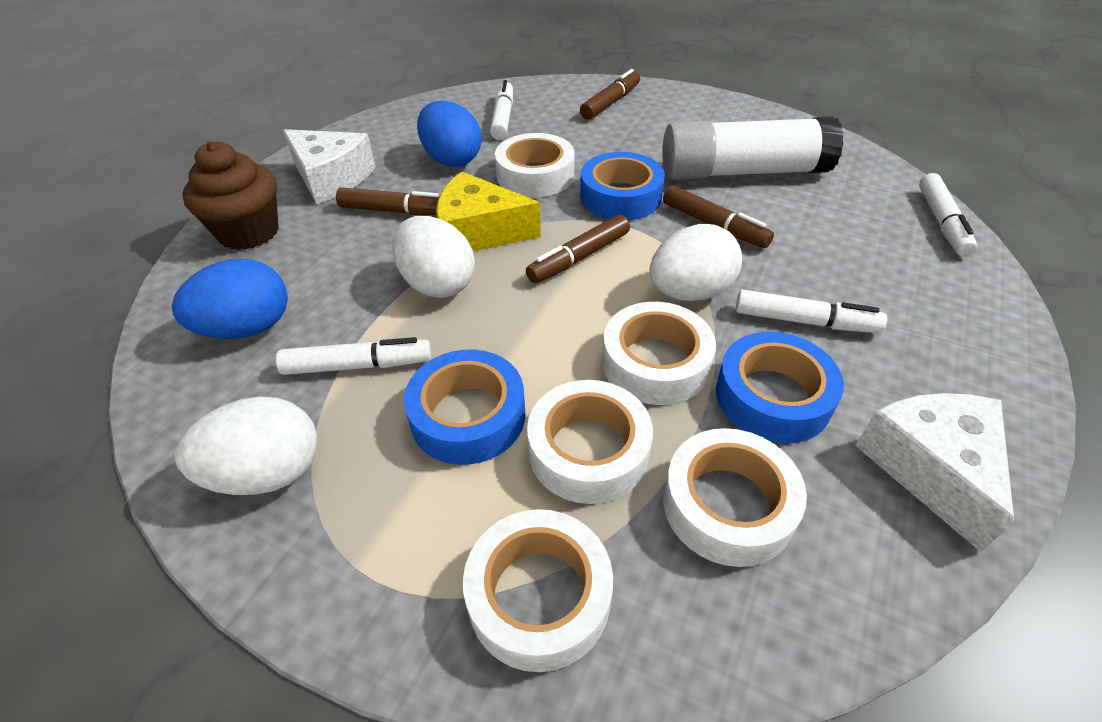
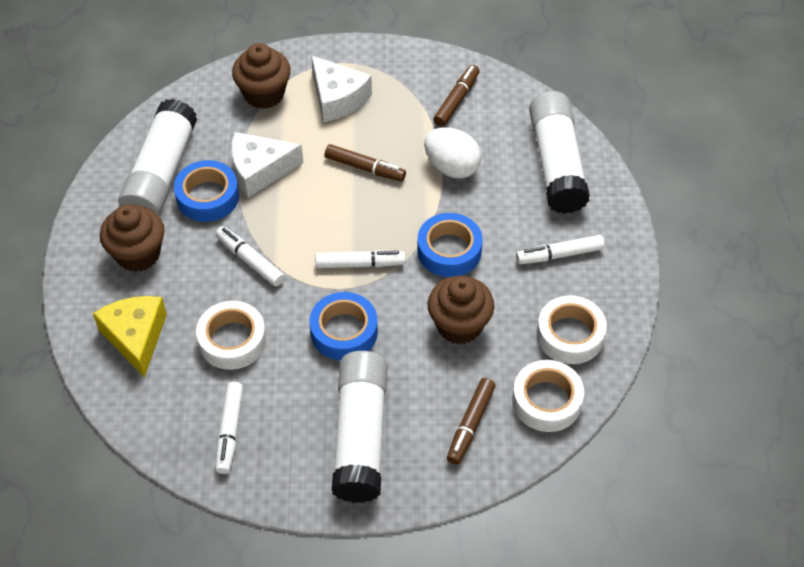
blue egg: [172,259,288,339] [417,101,482,167] = 2 -> none = 0
brown cupcake: [182,141,279,250] = 1 -> [100,204,164,272] [232,43,291,109] [428,276,494,344] = 3
brown marker: [336,187,440,215] [526,215,630,283] [580,69,640,120] [663,185,774,248] = 4 -> [325,144,406,182] [433,65,480,127] [447,378,495,465] = 3
white egg: [175,396,317,495] [392,216,475,298] [650,224,742,301] = 3 -> [424,127,482,179] = 1
white glue stick: [662,116,844,180] = 1 -> [118,99,197,216] [332,351,387,503] [529,91,590,214] = 3
white tape: [463,509,613,672] [495,133,575,197] [527,380,653,504] [602,302,716,405] [663,428,807,567] = 5 -> [196,301,266,370] [512,360,584,432] [537,295,607,364] = 3

